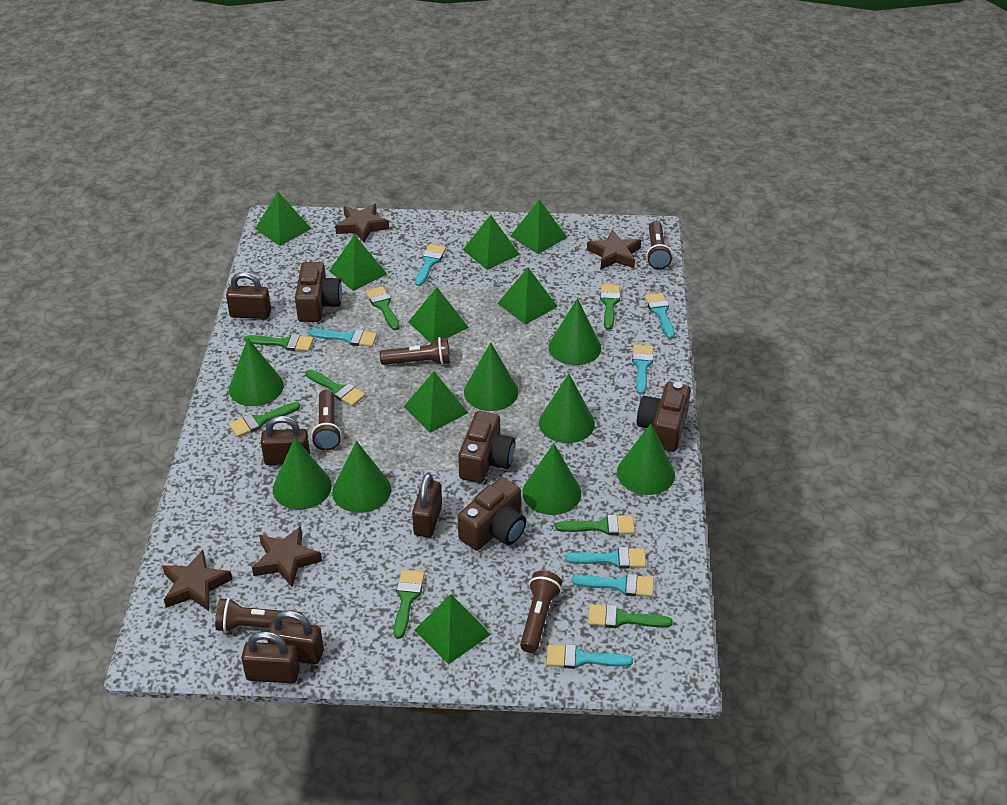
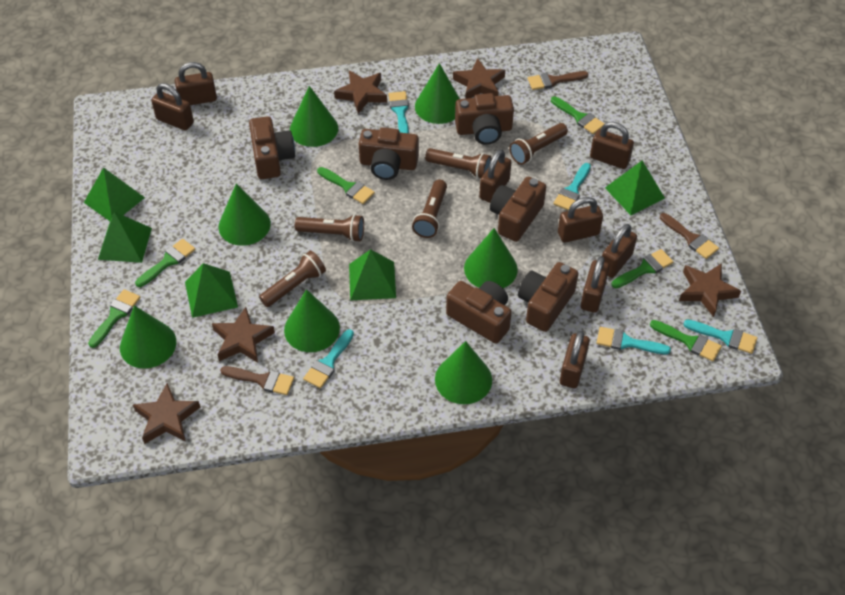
brown brush: none = 0 -> [220,366,294,395] [528,71,588,90] [660,213,719,259] = 3
brown camera: [295,262,342,322] [458,411,515,483] [458,477,526,550] [637,382,691,452] = 4 -> [249,116,295,179] [359,127,419,180] [446,281,512,344] [455,93,514,145] [490,177,546,242] [518,262,578,332] = 6
brown padlock: [226,272,271,319] [241,631,300,683] [261,416,310,465] [267,610,324,664] [412,473,442,538] = 5 -> [151,83,194,131] [175,62,217,105] [479,150,511,203] [558,197,603,243] [560,331,590,388] [581,256,609,313] [590,122,634,169] [602,224,637,278] = 8
brown star: [162,550,233,611] [252,526,322,587] [335,204,389,243] [587,230,641,269] = 4 -> [133,383,200,444] [212,307,275,363] [334,70,387,114] [453,58,505,99] [679,263,741,317] = 5
green brush: [229,402,300,437] [245,334,314,352] [305,370,365,406] [366,286,400,330] [394,570,425,639] [555,515,635,535] [588,605,672,628] [600,284,620,330] = 8 -> [88,289,140,348] [135,239,196,287] [317,167,375,204] [551,96,605,134] [612,249,673,288] [650,320,722,362] = 6
green cone: [229,338,284,406] [273,438,332,510] [332,441,391,513] [464,342,518,411] [523,443,581,515] [539,374,595,443] [549,298,601,365] [617,424,675,495] = 8 -> [120,305,176,369] [218,183,271,246] [284,289,340,352] [290,86,338,147] [415,63,460,124] [435,341,492,404] [464,228,518,288] = 7
green pyramid: [255,192,311,246] [329,235,387,291] [403,372,468,433] [408,287,469,343] [414,594,491,664] [463,215,520,270] [497,268,558,325] [510,199,567,254] = 8 -> [84,167,145,221] [98,212,152,263] [185,263,238,318] [349,249,396,300] [605,160,665,215] = 5
turquoise brush: [309,329,377,347] [415,244,446,286] [547,644,633,669] [565,547,646,569] [572,574,654,597] [632,345,653,395] [645,293,675,339] = 7 -> [303,329,354,388] [388,91,409,133] [553,163,591,211] [597,327,671,354] [683,320,757,354] = 5

